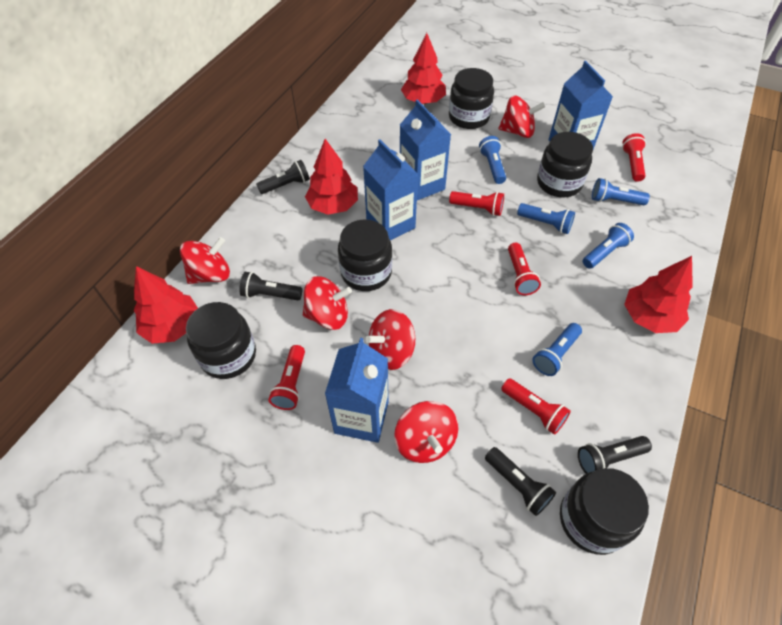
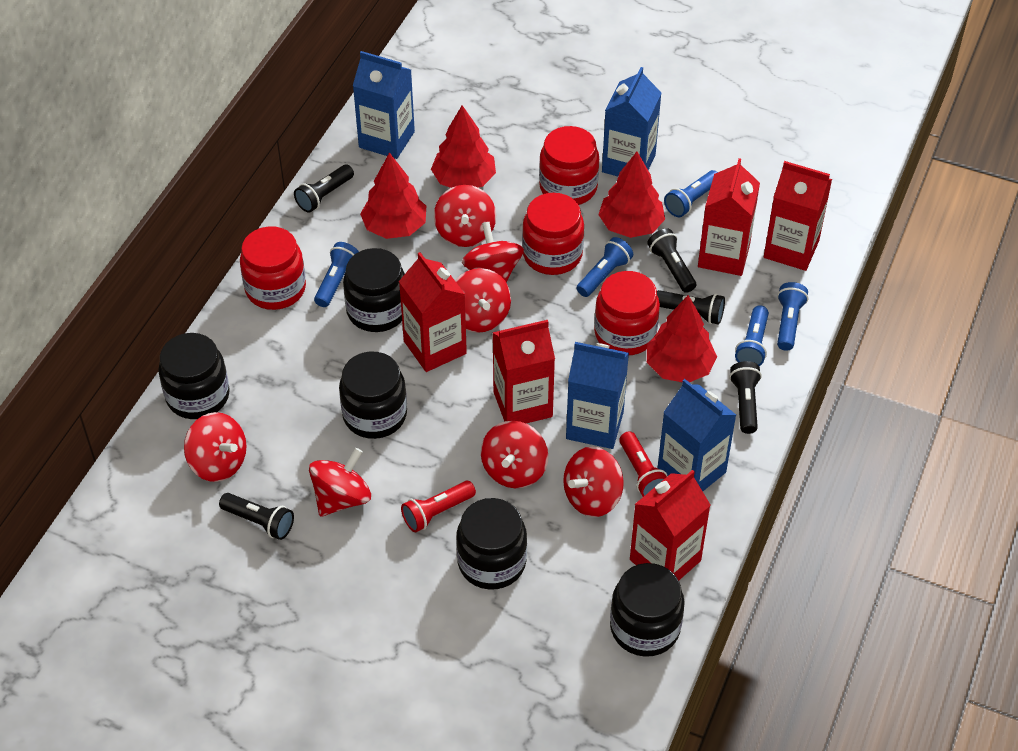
black flashlight: [239,272,302,300] [256,160,310,194] [485,447,556,516] [578,436,652,474] = 4 -> [219,493,294,540] [294,165,354,213] [647,229,696,293] [657,290,725,325] [729,361,762,434] = 5
red carton: none = 0 -> [399,252,467,372] [493,320,555,423] [630,470,710,580] [698,158,760,276] [764,161,832,271] = 5
red flashlight: [268,345,305,410] [449,191,504,216] [501,378,571,435] [508,243,541,295] [622,133,646,182] = 5 -> [401,481,476,532] [619,431,667,497] = 2
red jar: none = 0 -> [240,226,306,310] [522,193,584,275] [539,126,599,205] [594,271,660,355] = 4
red spinning top: [180,237,230,284] [303,276,352,330] [365,309,415,370] [394,401,459,463] [499,95,545,138] = 5 -> [184,412,247,482] [309,448,371,517] [434,185,496,247] [455,268,511,333] [462,222,524,282] [481,421,548,488] [563,447,624,517] = 7

